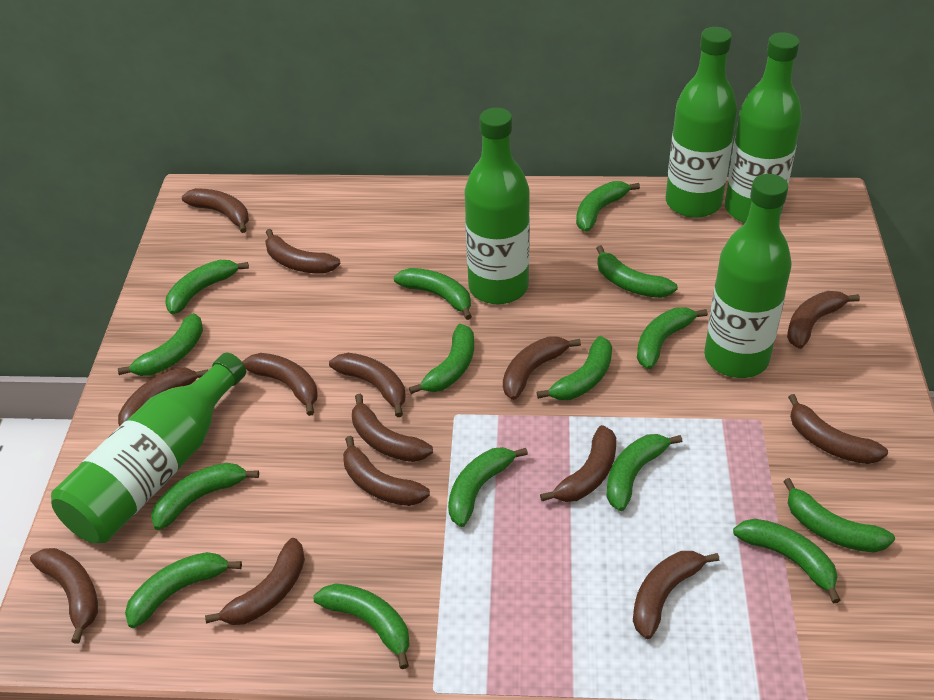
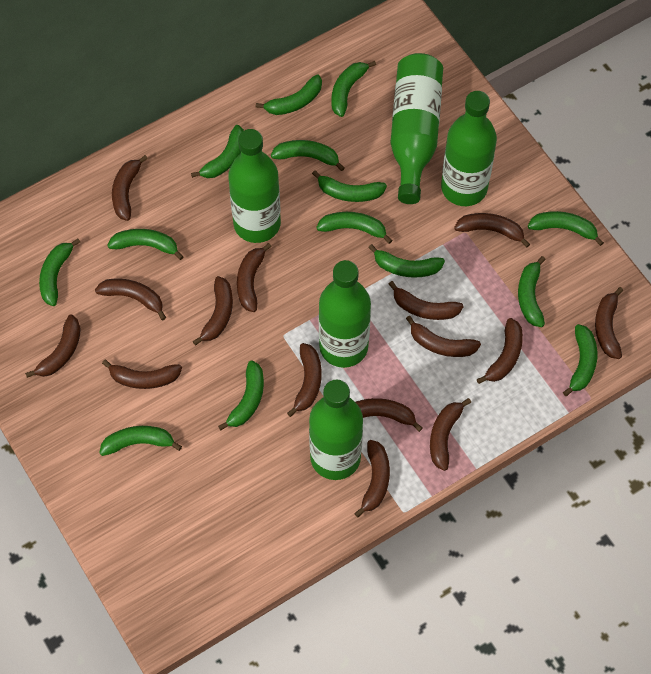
brown banana: [30,548,98,644] [118,368,208,426] [182,188,249,233] [205,538,305,625] [242,353,318,416] [265,229,340,273] [329,353,405,417] [343,436,430,506] [352,394,433,462] [503,336,581,400] [540,425,616,502] [633,551,719,639] [787,291,860,349] [788,394,888,464] = 14 -> [25,314,81,378] [95,279,166,320] [102,360,182,389] [112,155,148,221] [193,276,233,346] [237,243,272,312] [287,343,322,417] [354,440,390,517] [355,398,423,432] [389,281,464,320] [406,316,481,357] [430,398,471,471] [454,213,530,248] [477,318,523,384] [595,287,623,359] = 15
green banana: [118,313,203,376] [125,552,242,628] [151,463,259,530] [166,260,249,314] [313,583,410,669] [394,268,472,320] [409,324,474,394] [448,447,528,527] [537,336,612,400] [576,181,640,232] [596,245,678,298] [606,434,682,511] [637,307,708,369] [733,519,841,604] [783,478,895,553] = 15 -> [39,238,80,306] [99,426,182,456] [107,229,184,260] [191,125,244,178] [218,360,264,430] [256,74,322,115] [271,140,345,171] [312,170,387,202] [316,212,392,244] [331,61,376,117] [368,244,445,278] [518,256,546,327] [528,211,604,246] [563,324,597,396] = 14

